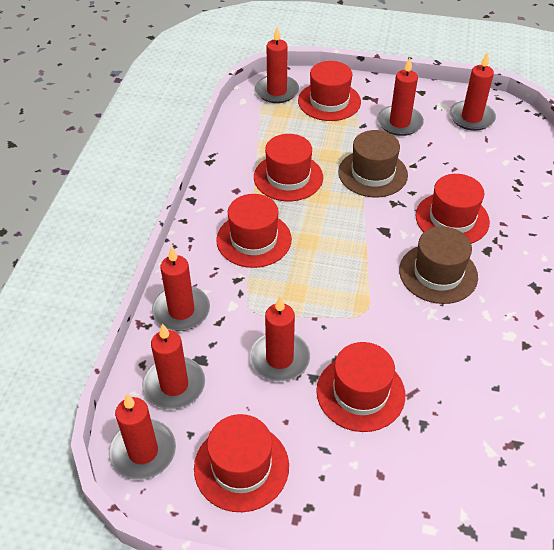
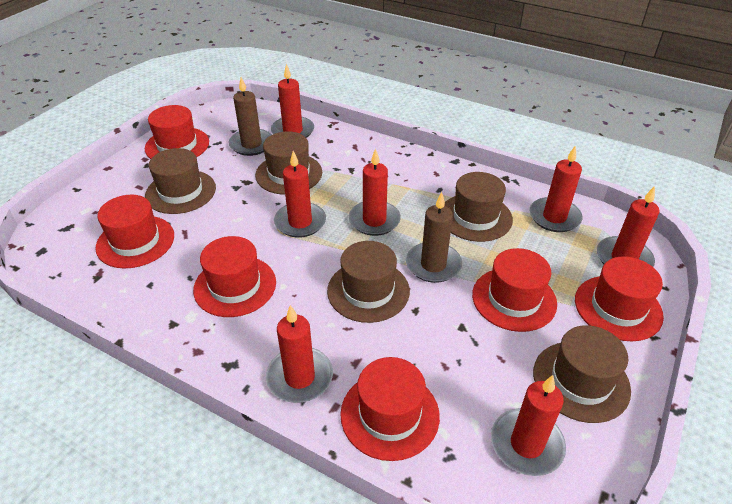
brown candle: none = 0 -> [228,77,272,156] [406,192,462,283] = 2
brown hat: [338,130,408,197] [399,226,478,304] = 2 -> [145,148,216,214] [255,131,322,195] [327,241,410,323] [444,172,513,242] [533,325,631,423] = 5

